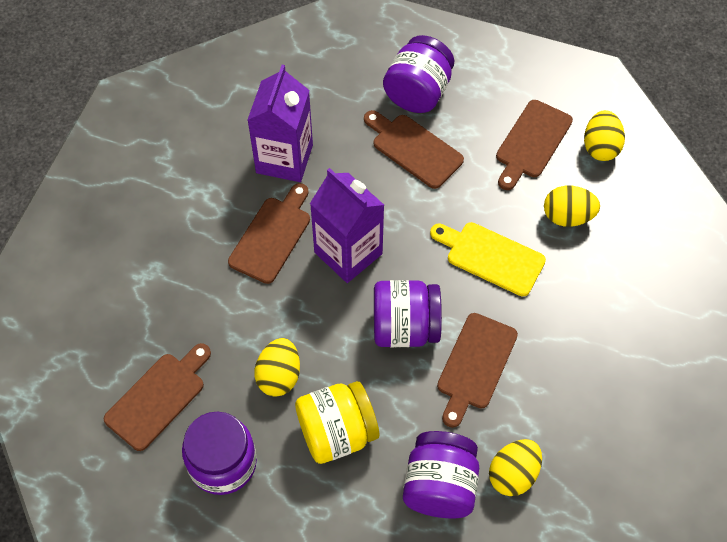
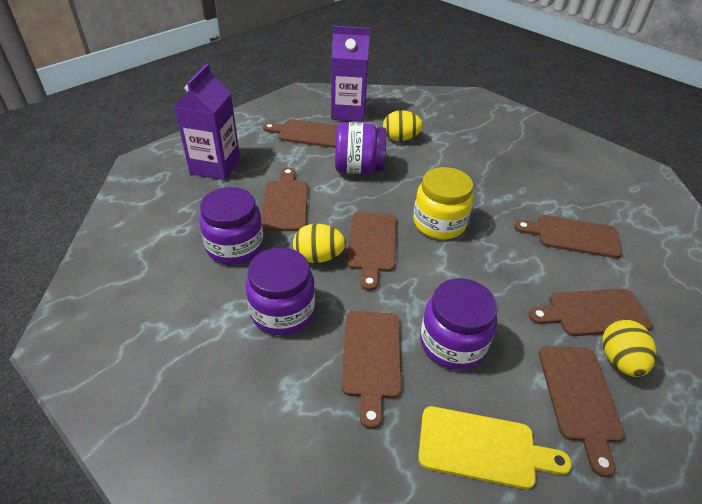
brown cutting board: [104,343,211,451] [228,183,310,284] [364,110,464,189] [437,313,518,428] [496,100,573,190] = 5 -> [261,167,308,231] [263,119,338,148] [342,311,402,429] [347,212,396,291] [514,215,622,258] [528,289,653,336] [539,346,625,477] = 7
yellow egg: [254,338,300,397] [489,439,542,496] [544,186,600,227] [584,110,625,161] = 4 -> [293,224,346,263] [383,110,423,141] [602,320,657,377] = 3

